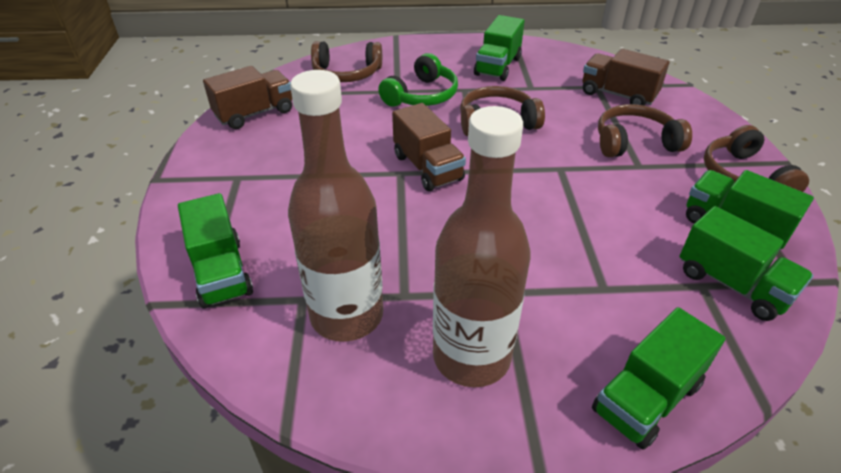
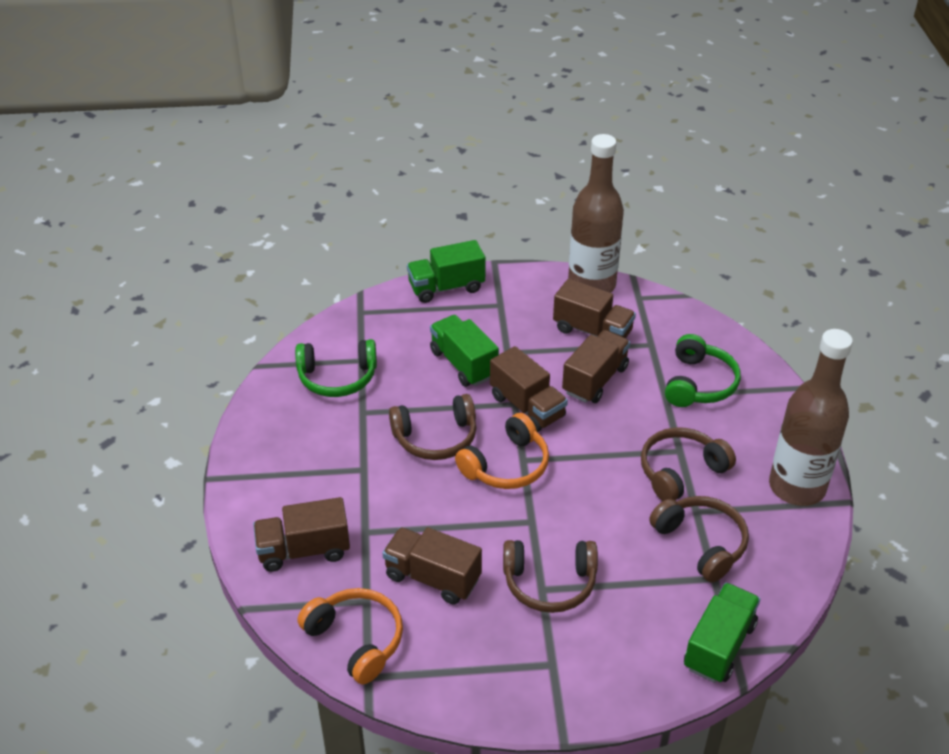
brown truck: [203,66,292,129] [392,103,466,191] [582,49,670,106] = 3 -> [253,497,350,572] [383,527,482,604] [490,346,568,432] [553,279,636,338] [562,330,630,403] = 5
green headphones: [378,53,458,107] = 1 -> [295,339,377,397] [665,334,741,407] = 2
green truck: [178,193,253,309] [474,15,525,81] [592,307,726,450] [680,206,814,321] [686,170,814,251] = 5 -> [407,240,486,303] [430,315,499,387] [684,583,760,683] = 3
orange headphones: none = 0 -> [297,588,403,685] [455,413,549,489] = 2

